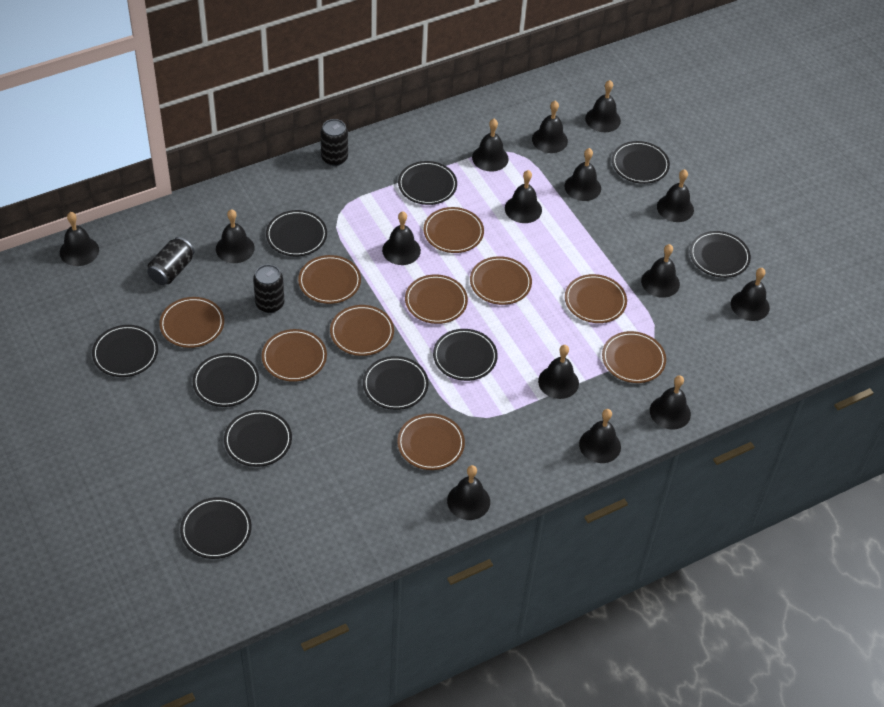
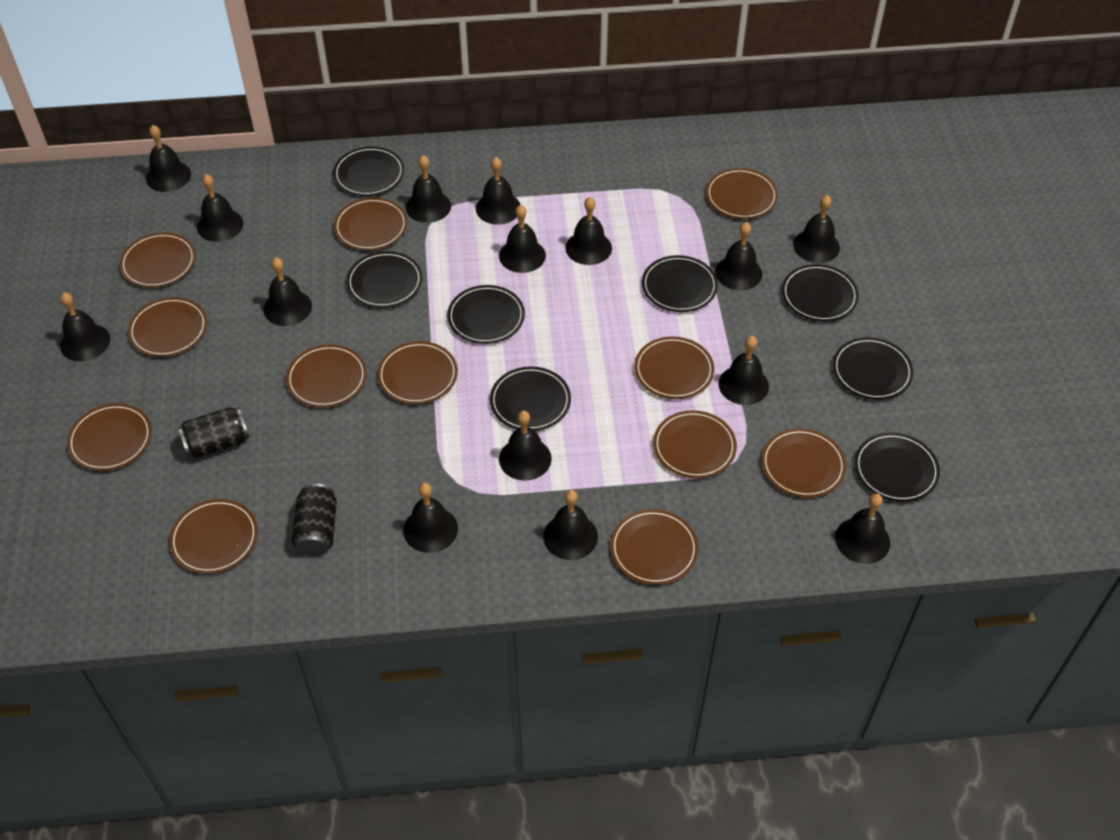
black can: [147,237,194,285] [253,264,284,313] [320,119,348,166] = 3 -> [178,407,249,458] [292,483,337,556] = 2
black plate: [92,325,158,377] [180,497,252,559] [193,353,259,407] [224,410,292,467] [266,210,327,257] [363,356,428,410] [398,161,457,205] [433,329,498,381] [612,141,670,184] [690,231,751,278] = 10 -> [333,147,404,196] [346,251,423,308] [447,285,525,344] [490,366,571,431] [642,255,718,312] [782,264,859,322] [833,337,914,400] [854,432,940,502] = 8
brown plate: [159,297,224,348] [262,329,327,382] [298,255,361,304] [330,305,394,356] [397,414,465,470] [405,274,468,324] [423,207,484,253] [470,256,532,305] [565,274,627,323] [602,331,666,383] = 10 -> [67,403,152,471] [119,232,196,288] [128,297,207,357] [169,499,258,574] [286,344,367,408] [334,198,407,251] [377,341,458,404] [610,509,698,585] [634,336,714,399] [653,410,737,478] [706,168,778,219] [761,428,846,498] = 12

